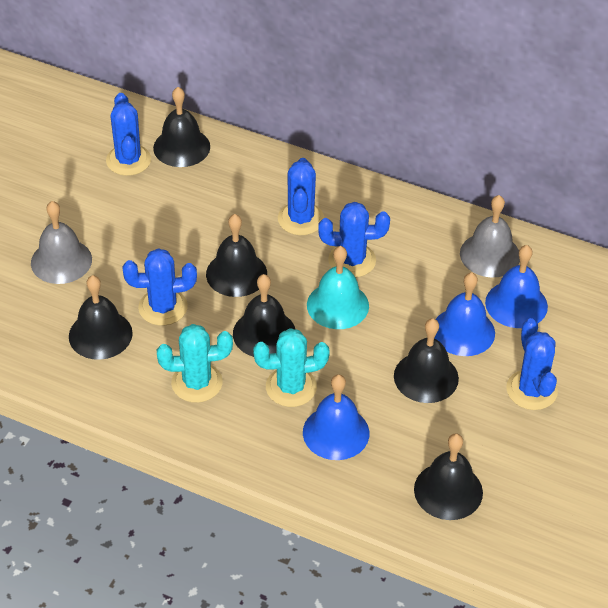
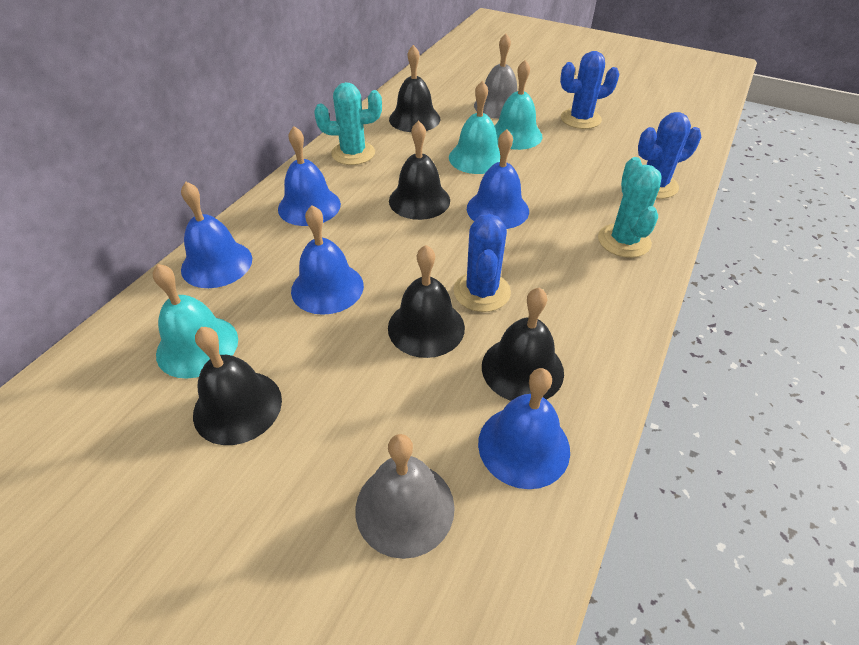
black bell: [69,275,133,360] [153,87,210,167] [206,214,267,297] [233,274,295,357] [394,318,459,403] [414,433,483,520] = 6 -> [193,327,282,445] [388,245,465,358] [389,45,440,132] [389,120,450,220] [482,287,564,401] = 5
blue bell: [303,374,369,460] [434,272,495,356] [485,245,548,328] = 3 -> [181,182,252,288] [278,126,341,226] [291,205,364,315] [467,129,529,229] [478,368,570,489] = 5
blue cactus: [106,93,151,176] [122,248,197,326] [278,158,324,235] [318,202,390,278] [506,318,558,410] = 5 -> [454,214,511,312] [560,51,620,129] [638,112,701,199] = 3
turquoise bell: [307,246,369,329] = 1 -> [153,264,238,379] [449,81,500,174] [494,60,543,150] = 3

